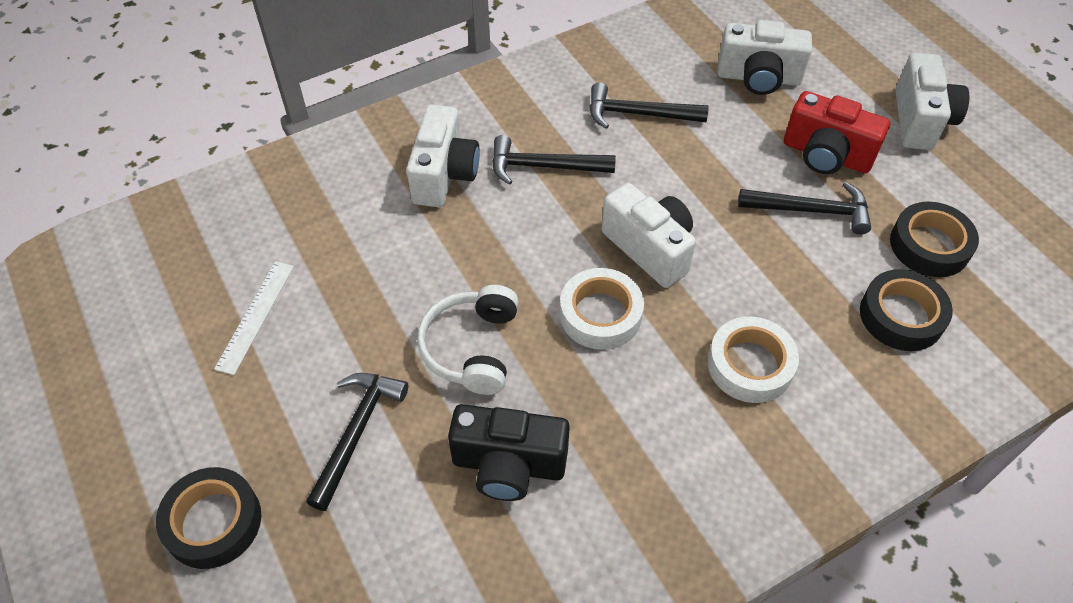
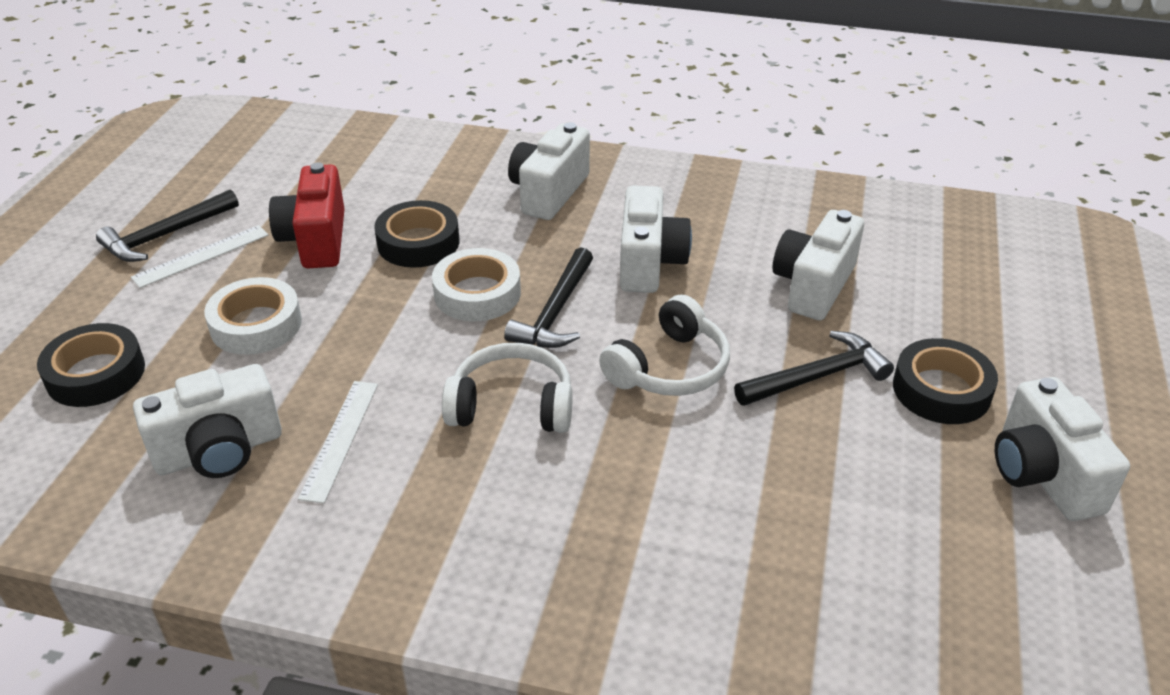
black camera: [448,404,570,501] = 1 -> none = 0
black hammer: [306,373,408,511] [492,135,616,185] [590,82,709,129] [738,182,871,235] = 4 -> [96,189,239,262] [504,247,593,348] [734,331,894,406] = 3
white camera: [406,104,480,207] [602,183,696,288] [718,20,812,95] [895,53,969,150] = 4 -> [133,364,282,478] [508,122,590,220] [620,185,692,293] [773,210,864,320] [995,377,1130,521] = 5
white headphones: [417,285,519,395] = 1 -> [442,343,573,433] [599,295,730,396] = 2
white ruler: [214,261,294,375] = 1 -> [131,225,268,288] [298,381,378,504] = 2

